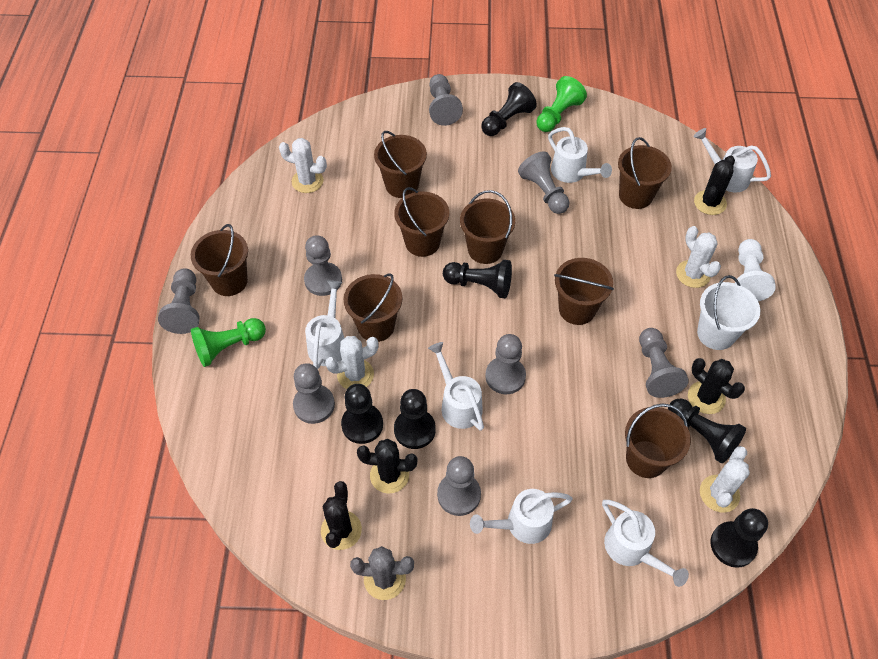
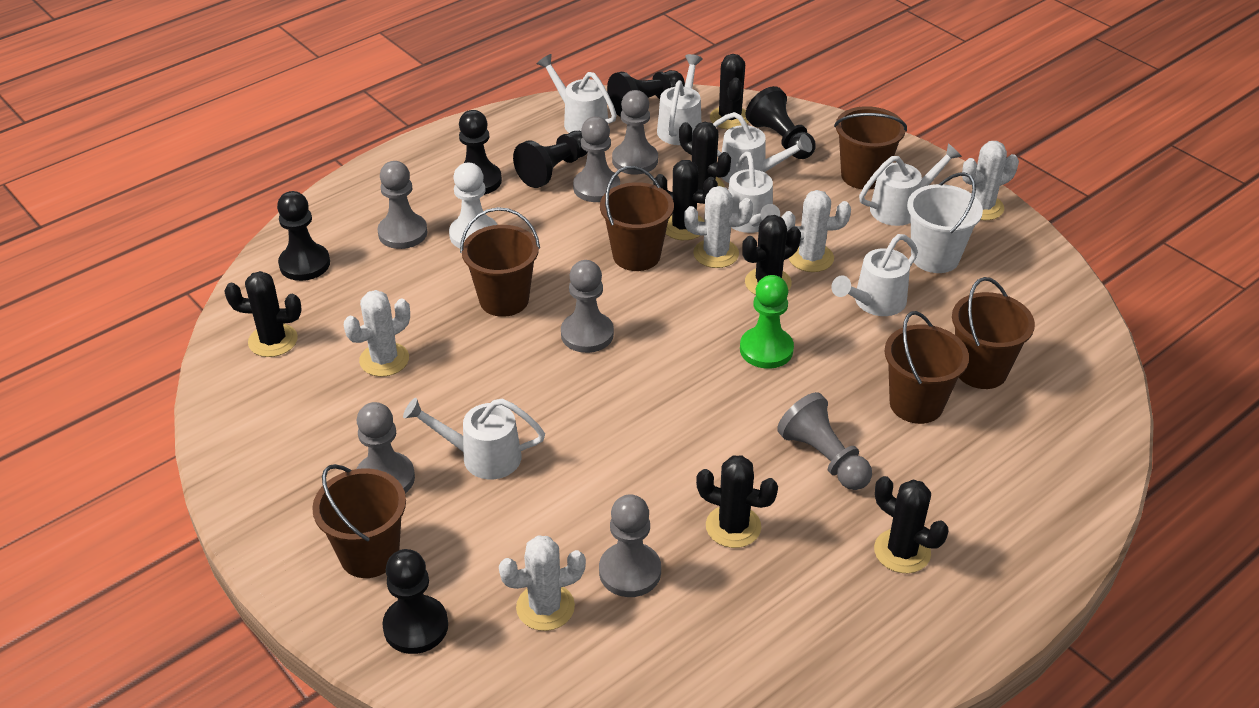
black cactus: [321,481,362,550] [357,439,418,494] [688,358,745,414] [694,155,735,215] = 4 -> [224,271,302,357] [653,160,718,240] [679,122,731,190] [696,455,778,548] [710,54,749,129] [742,215,801,295] [874,476,949,573] = 7
brown bucket: [191,224,248,296] [343,273,402,342] [374,131,427,198] [394,187,449,257] [460,190,515,264] [554,258,614,325] [618,137,672,209] [625,404,691,478] = 8 -> [312,464,406,578] [460,207,540,317] [600,166,674,271] [834,106,907,189] [885,311,969,424] [952,277,1035,389] = 6
green pawn: [191,318,266,367] [536,76,587,132] = 2 -> [740,275,794,369] = 1
grey cactus: [350,546,414,600] = 1 -> none = 0
grey pawn: [158,268,199,334] [293,363,335,424] [304,235,342,296] [429,74,463,126] [437,456,481,516] [485,334,526,394] [518,151,569,214] [639,328,689,398] = 8 -> [356,402,415,493] [377,161,428,249] [561,260,614,353] [573,117,620,202] [599,494,661,597] [612,90,658,174] [777,392,872,490] = 7
white cactus: [279,138,327,193] [325,336,379,389] [676,226,721,288] [700,446,750,512] = 4 -> [344,290,410,377] [499,535,586,631] [684,186,753,268] [782,190,851,272] [962,141,1019,220] = 5
white watering can: [305,280,344,369] [428,342,484,431] [470,489,573,544] [548,127,612,183] [602,500,689,587] [694,128,771,192] = 6 -> [403,398,545,480] [537,54,617,133] [657,54,703,145] [713,112,812,183] [728,152,780,233] [831,234,918,316] [859,143,962,226] = 7

